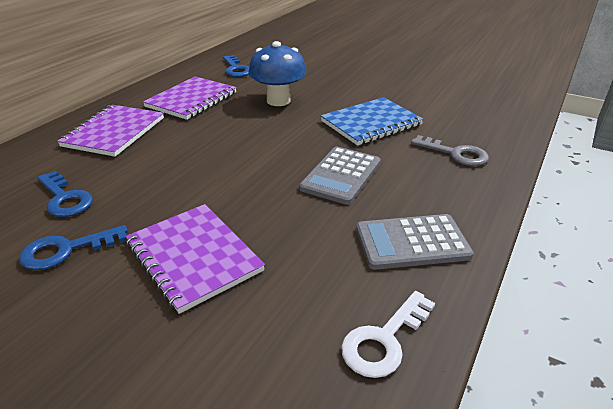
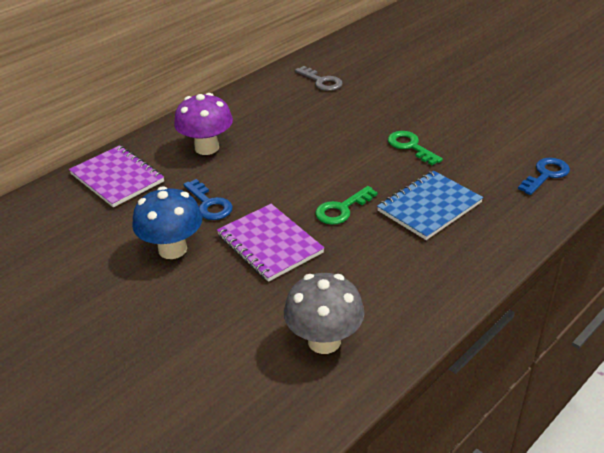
blue key: [19,225,128,271] [37,171,93,217] [223,55,249,77] = 3 -> [183,179,233,220] [518,158,570,195] = 2
green key: none = 0 -> [315,186,378,225] [388,131,443,165] = 2
grey calculator: [299,147,381,205] [356,214,474,270] = 2 -> none = 0
grey mushroom: none = 0 -> [284,273,365,354] = 1
purple mushroom: none = 0 -> [174,93,233,155] = 1
purple notebook: [57,105,164,157] [126,204,265,314] [143,76,237,120] = 3 -> [69,145,164,207] [217,204,324,282] = 2
white key: [341,291,435,378] = 1 -> none = 0

